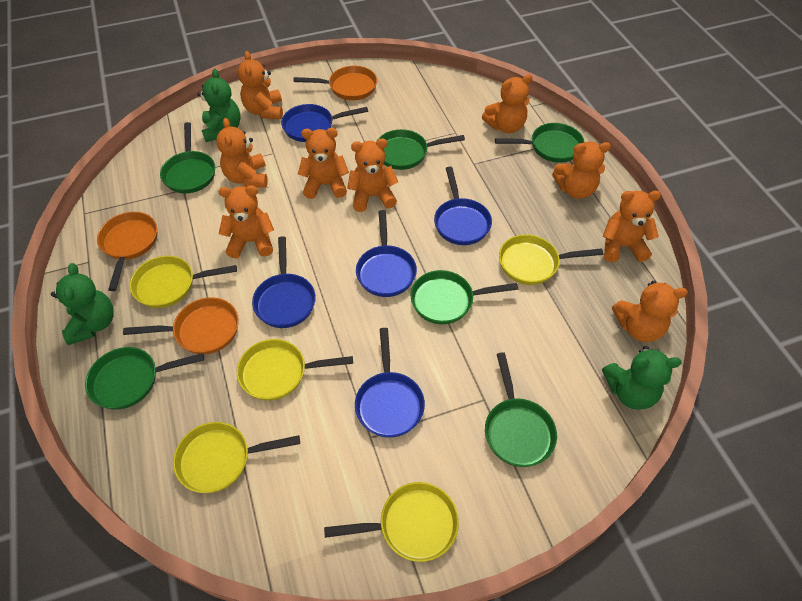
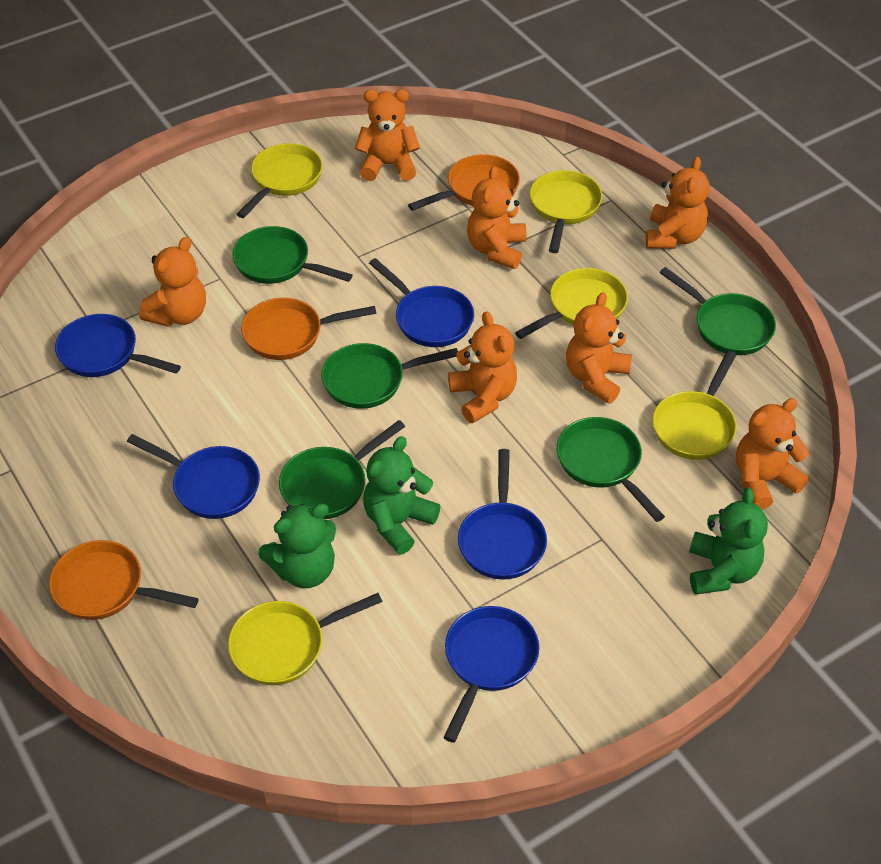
green pan: [85,347,204,410] [160,122,215,194] [376,129,465,170] [411,270,518,324] [485,352,557,467] [495,123,584,163] = 6 -> [232,226,353,284] [279,420,405,519] [321,343,458,409] [557,417,665,522] [660,267,776,355] = 5
orange teddy bear: [216,118,268,188] [218,185,274,258] [238,51,283,119] [298,128,349,199] [347,138,398,212] [482,74,533,133] [552,141,611,199] [603,191,661,262] [612,281,688,342] = 9 -> [139,237,206,327] [355,89,420,181] [448,311,517,423] [467,166,527,269] [566,292,632,404] [645,157,709,249] [736,398,810,510] = 7

